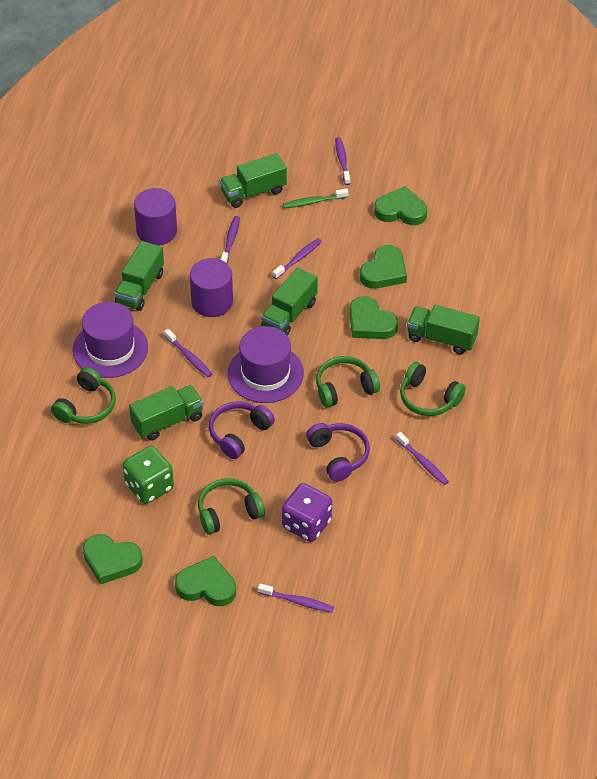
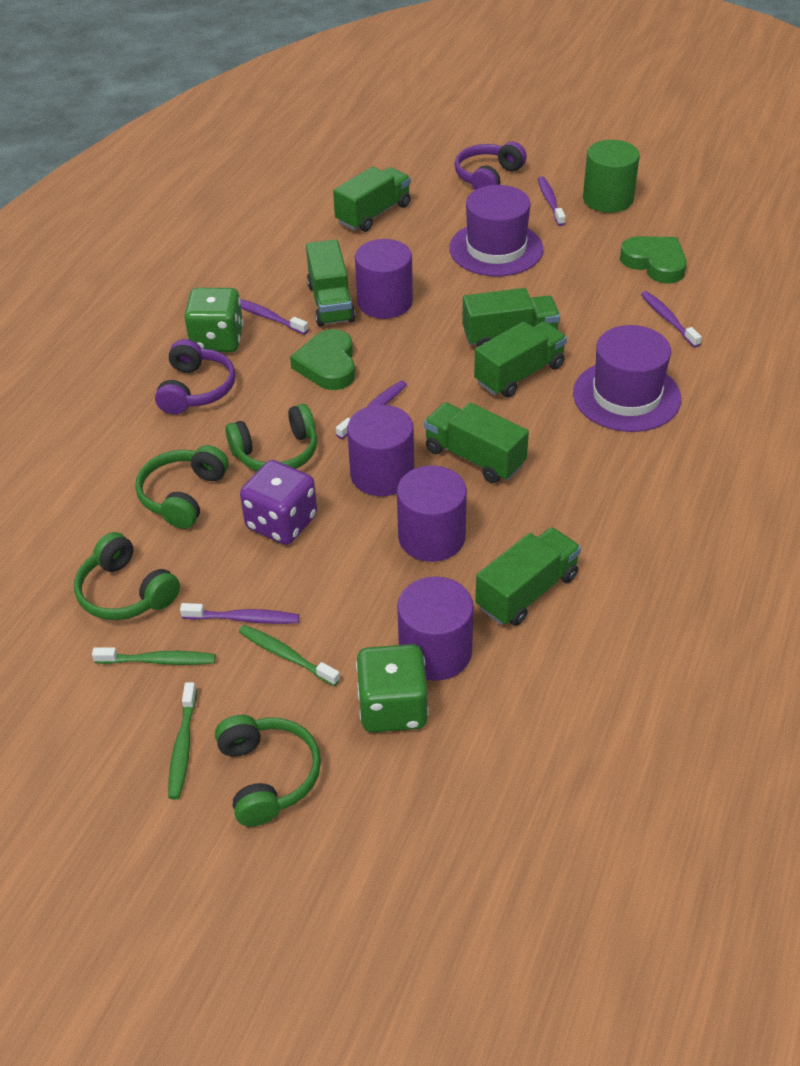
green cylinder: none = 0 -> [583,140,640,213] = 1
green dice: [123,446,174,504] = 1 -> [184,288,243,352] [356,644,429,733] = 2
green heart: [83,534,143,585] [175,556,236,606] [349,296,398,339] [360,245,407,289] [374,186,427,225] = 5 -> [290,329,355,390] [620,236,687,284] = 2
green toothbrush: [283,189,348,208] = 1 -> [92,647,216,665] [168,682,197,799] [239,625,340,686] = 3
green truck: [114,241,164,311] [129,385,203,441] [220,153,287,208] [261,267,318,336] [407,305,480,354] = 5 -> [306,239,356,327] [333,167,411,232] [424,402,529,483] [462,288,560,347] [474,322,567,398] [475,527,581,626] = 6
purple cylinder: [134,188,177,246] [190,258,233,317] = 2 -> [347,405,414,496] [355,239,413,319] [397,466,467,562] [397,576,474,681] = 4
purple toothbrush: [164,329,212,377] [221,216,240,263] [258,583,334,613] [272,238,322,279] [335,137,350,185] [396,432,449,485] = 6 -> [180,603,299,624] [240,299,309,335] [336,381,407,439] [538,177,566,226] [641,291,702,347] = 5

